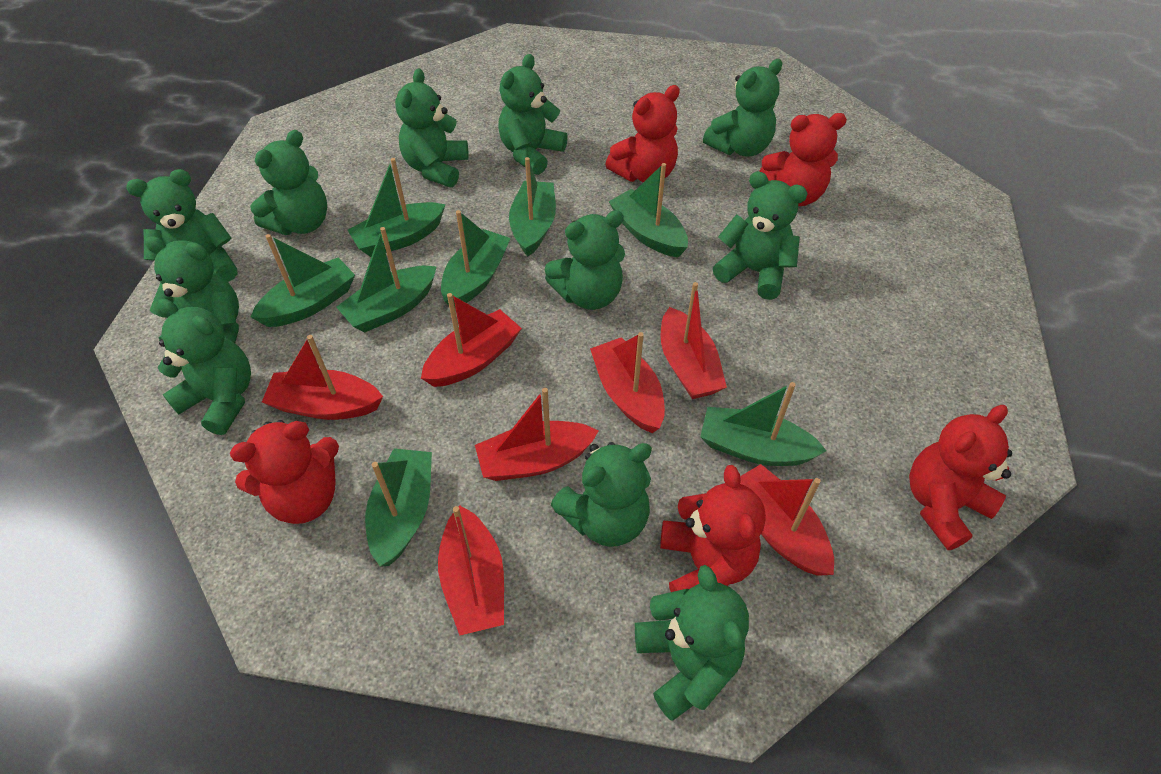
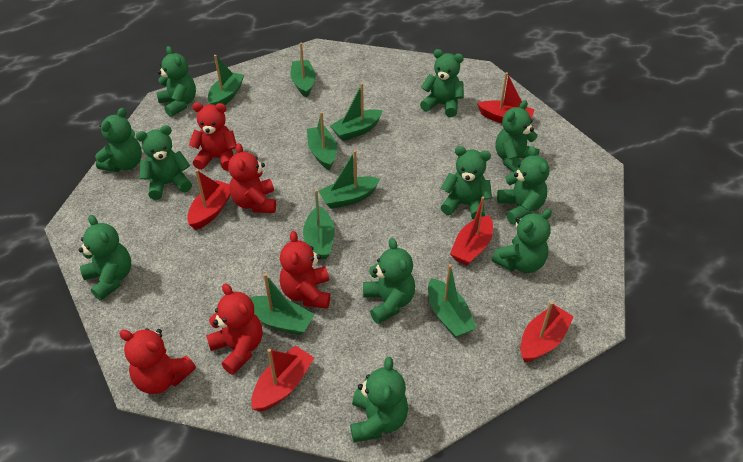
red boat: [262,335,383,420] [421,293,522,387] [438,505,504,636] [475,388,598,481] [590,332,665,433] [661,282,727,399] [740,464,834,576] = 7 -> [187,170,230,230] [251,346,314,412] [450,197,493,266] [477,72,535,123] [521,301,574,362] = 5

